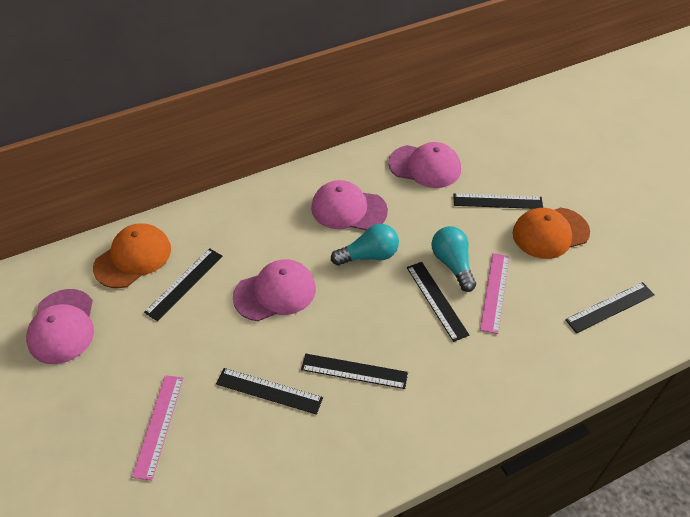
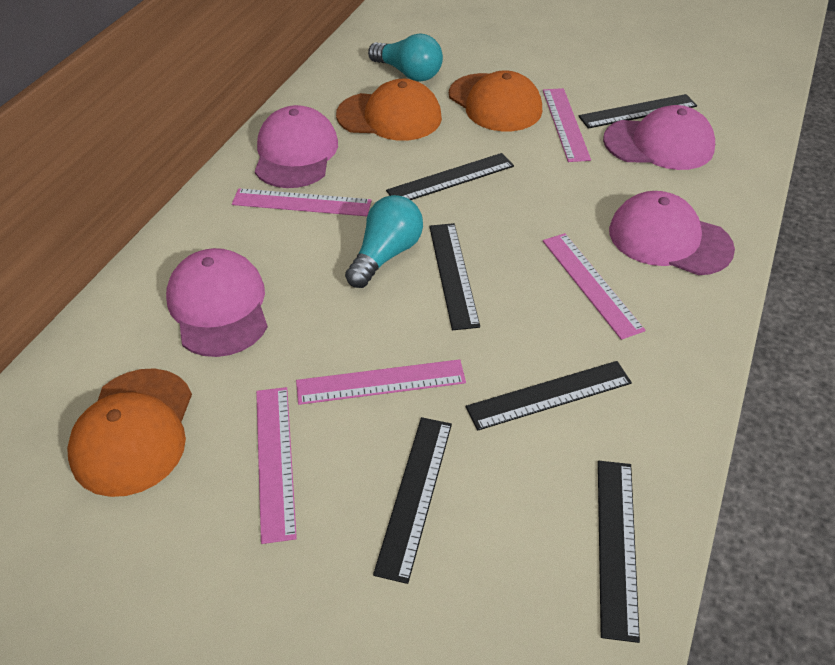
orange cap: [93,223,171,288] [513,208,590,259] = 2 -> [67,368,192,497] [336,79,442,141] [449,70,542,131] = 3
pink ruler: [132,375,184,481] [480,253,510,334] = 2 -> [232,188,372,216] [256,387,297,544] [296,359,466,405] [543,88,591,162] [543,233,645,340] = 5

